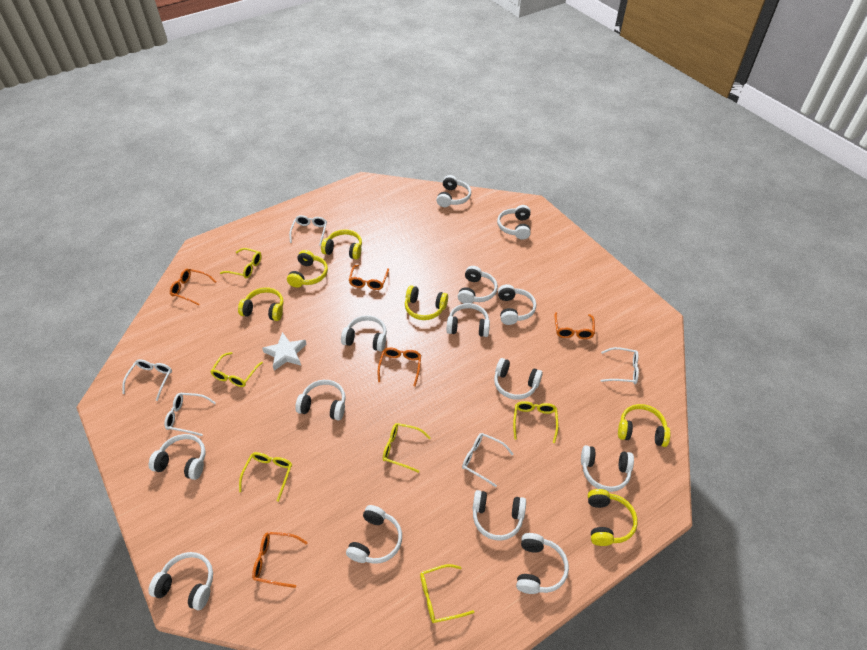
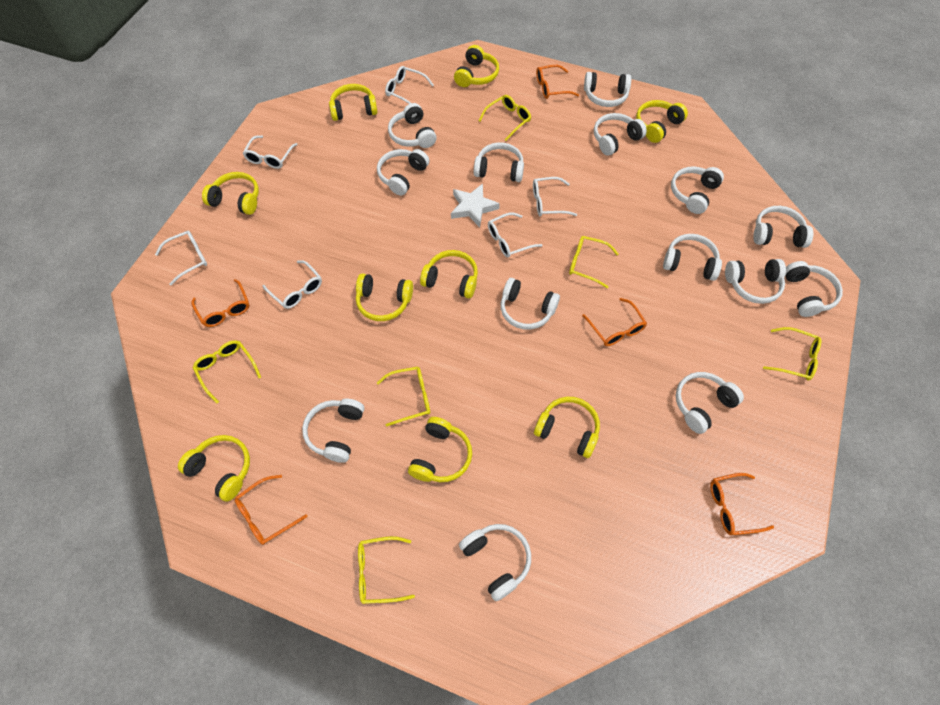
white glasses: [122,359,172,401] [164,393,216,436] [289,215,327,246] [462,433,513,487] [600,347,639,384] = 5 -> [155,230,207,285] [243,135,298,169] [262,260,322,309] [385,66,434,104] [488,212,542,258] [533,177,577,217] = 6
yellow headphones: [238,287,284,321] [287,250,328,288] [321,229,362,260] [405,285,448,320] [588,489,638,546] [618,404,670,447] = 6 -> [178,435,250,502] [202,172,259,215] [329,84,377,121] [356,273,413,321] [408,417,472,482] [420,250,478,299] [454,45,499,87] [534,397,600,458] [636,100,688,143] = 9

